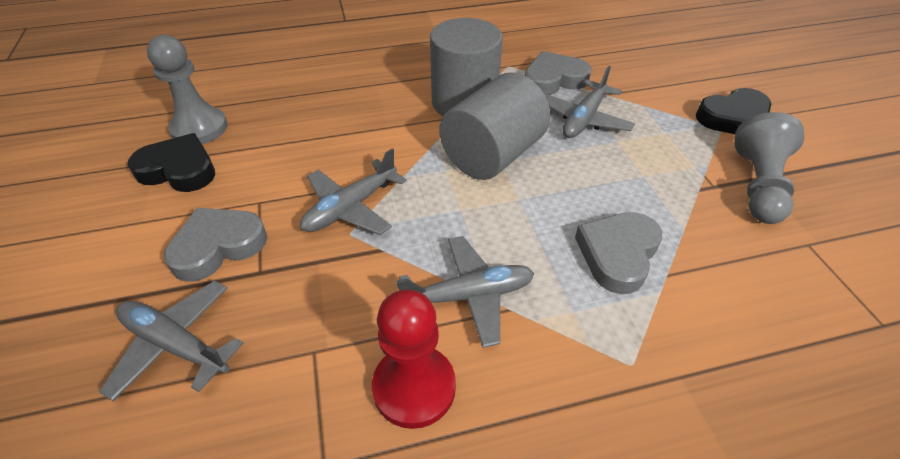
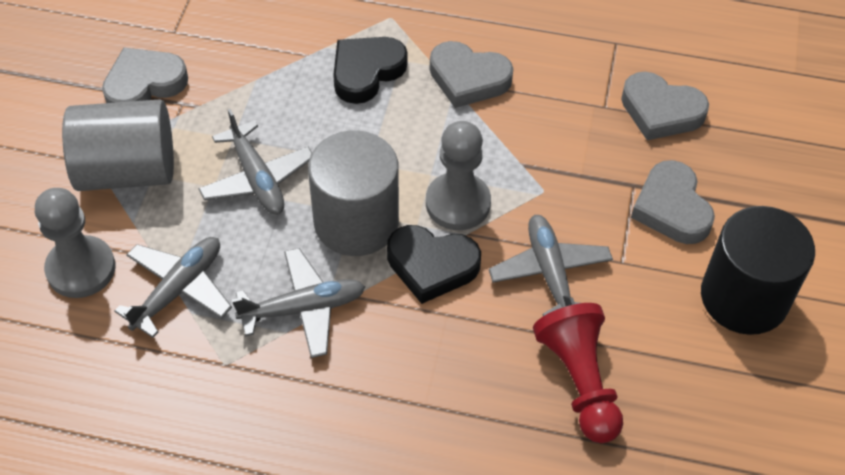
black cylinder: none = 0 -> [701,206,815,335] = 1
grey heart: [164,208,267,282] [525,51,592,95] [575,212,662,294] = 3 -> [102,48,188,103] [430,41,513,108] [621,72,709,140] [631,160,715,244] = 4

